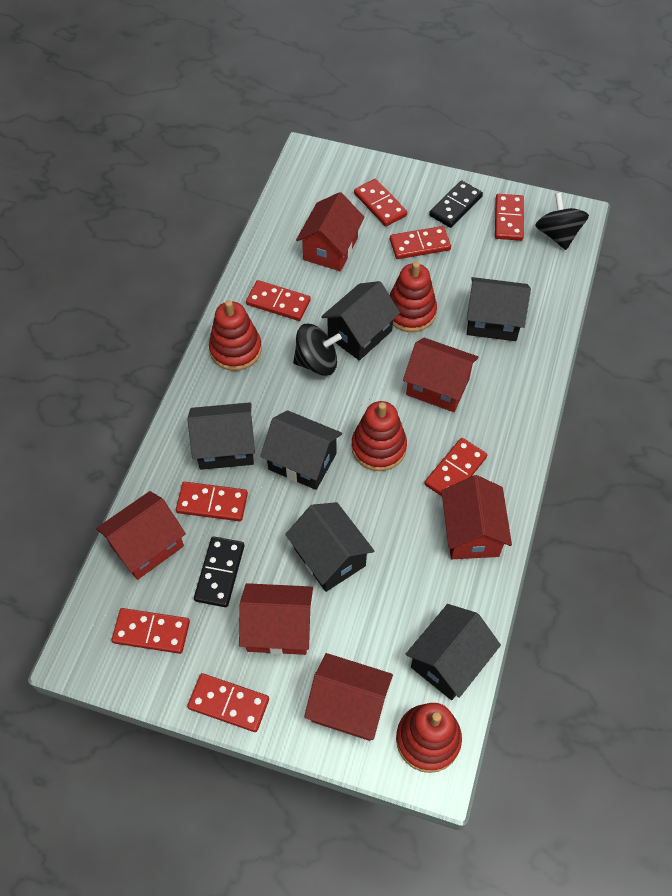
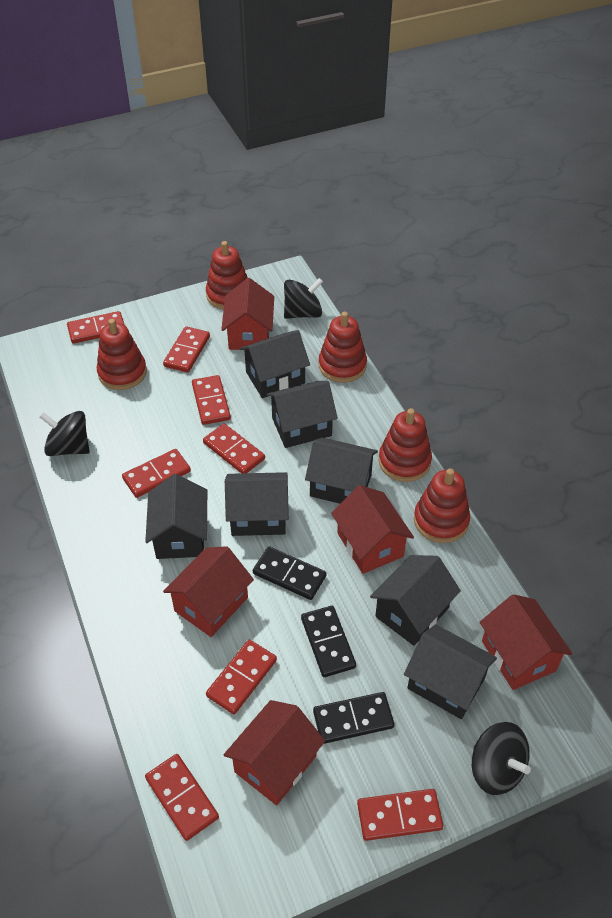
black domino: [194,536,244,607] [429,181,483,228] = 2 -> [253,546,326,600] [301,606,356,677] [313,692,394,744] = 3
black house: [187,402,255,470] [260,410,342,490] [285,502,374,592] [321,281,400,360] [406,604,501,700] [467,277,531,341] = 6 -> [145,474,207,559] [225,472,289,536] [240,330,310,398] [267,381,338,448] [305,437,378,504] [370,555,461,646] [404,624,497,719] = 7
black spinning top: [293,324,342,376] [535,193,589,250] = 2 -> [40,411,90,456] [284,278,323,319] [472,722,531,795] = 3
red house: [96,491,186,580] [239,583,313,655] [296,192,365,271] [304,653,393,741] [403,338,479,412] [441,475,512,559] = 6 -> [163,546,254,637] [221,278,274,350] [224,700,325,805] [331,485,414,574] [479,594,572,690] = 5
red stacking toy: [209,300,262,371] [351,401,407,471] [390,262,437,332] [396,703,462,773] = 4 -> [97,319,147,390] [206,241,248,310] [319,312,367,383] [379,408,432,482] [414,468,470,543] = 5

